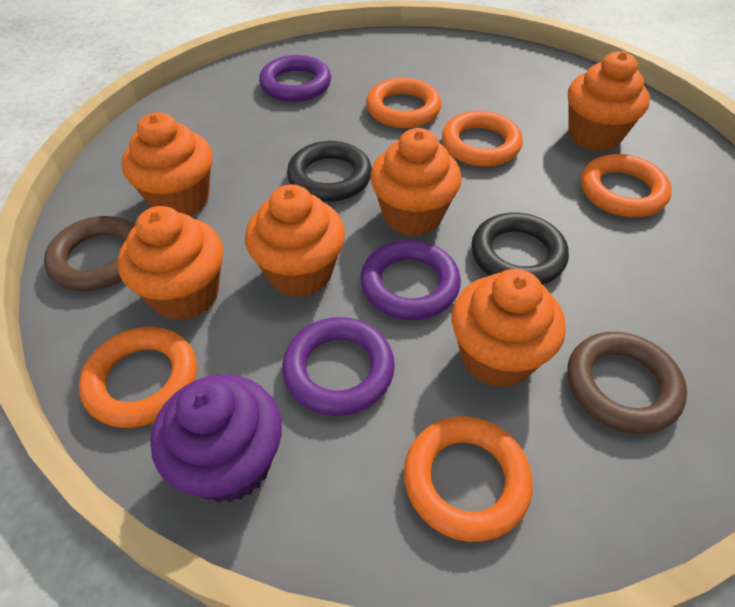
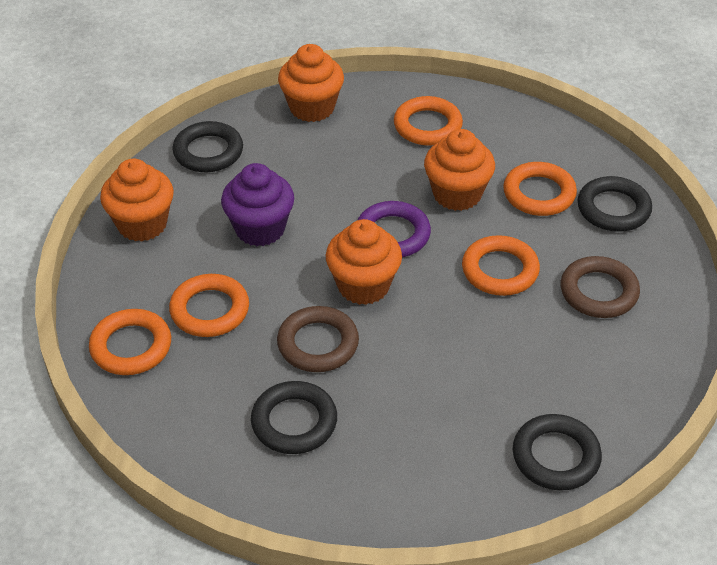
black ring: [287,141,372,202] [471,213,569,285] = 2 -> [173,121,243,172] [251,381,337,454] [513,414,602,491] [578,176,652,232] = 4
orange cupcake: [118,206,223,320] [121,112,212,216] [245,184,345,298] [370,128,462,236] [452,269,566,388] [568,51,650,151] = 6 -> [100,159,174,242] [278,44,344,122] [326,219,402,305] [424,129,495,211] = 4
purple ring: [259,55,331,102] [282,317,395,416] [361,240,461,320] = 3 -> [358,201,431,257] = 1

